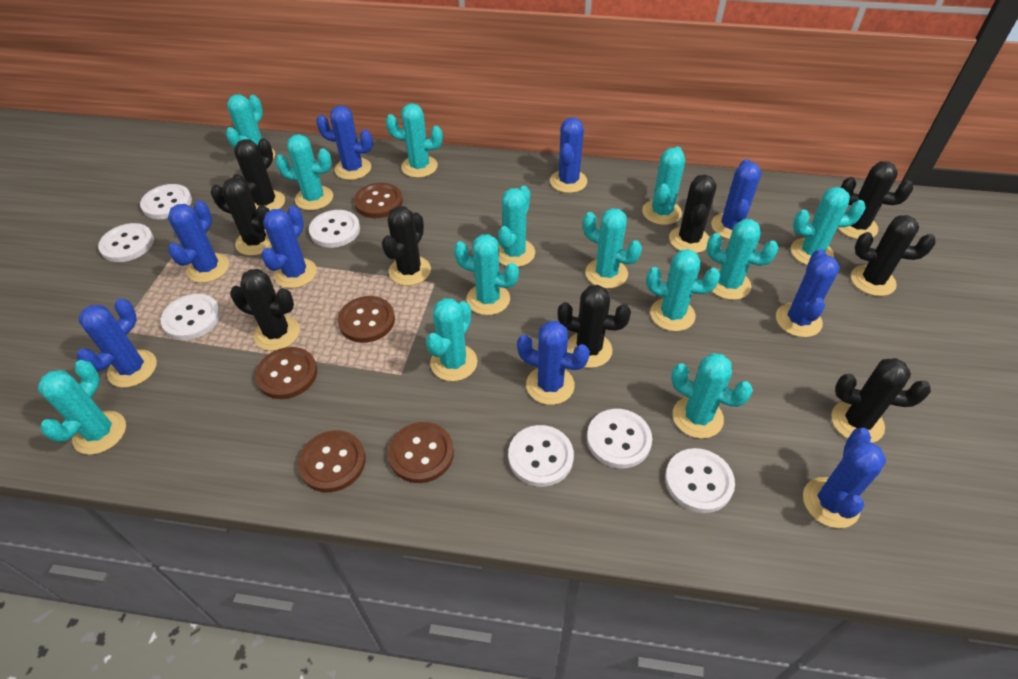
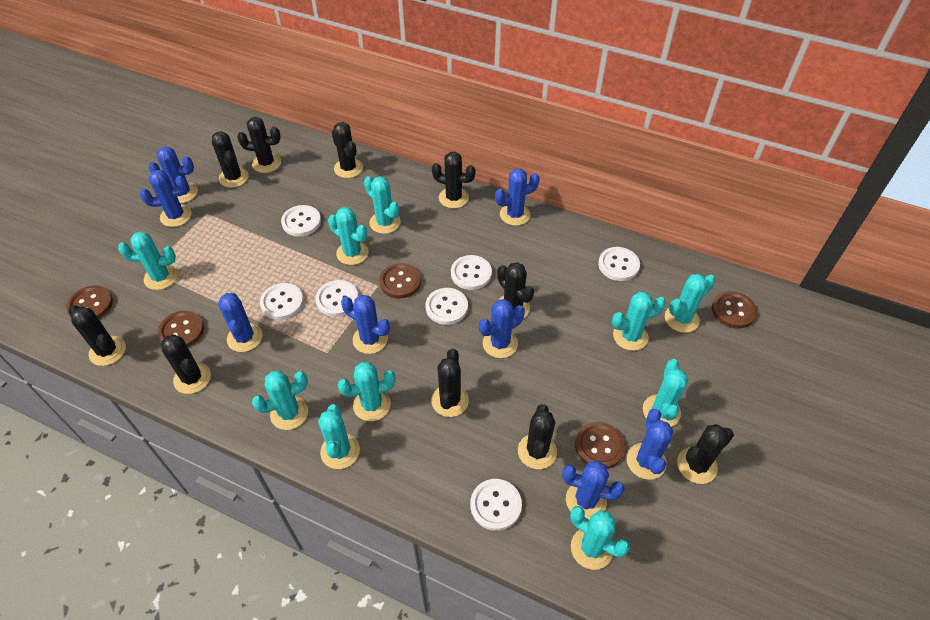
black cactus: [211,178,272,256] [230,269,300,351] [233,138,285,210] [382,206,431,286] [558,285,631,368] [669,175,716,253] [831,358,931,443] [838,161,913,239] [851,215,936,296] = 9 -> [68,305,126,366] [161,334,211,394] [212,131,249,188] [237,117,281,173] [332,122,363,178] [431,348,469,417] [432,152,475,209] [497,262,534,318] [518,404,557,469] [677,424,734,484] = 10
blue cactus: [77,298,157,388] [168,200,229,283] [261,206,317,288] [316,106,373,180] [517,321,590,405] [550,118,587,193] [711,159,761,239] [776,249,840,337] [803,428,886,528] = 9 -> [140,170,192,227] [148,147,198,203] [218,293,262,352] [341,295,390,354] [479,299,525,358] [495,168,540,226] [562,461,625,519] [627,409,673,480] = 8
turquoise cactus: [38,360,126,455] [226,94,275,159] [275,134,333,210] [386,103,443,178] [426,298,477,381] [454,234,519,315] [498,186,535,267] [583,208,642,289] [642,146,685,225] [646,249,720,331] [671,353,753,439] [706,219,779,300] [791,187,866,265] = 13 -> [118,231,178,290] [252,371,308,430] [318,404,360,469] [328,207,369,265] [337,362,396,421] [364,176,401,234] [570,506,630,570] [612,292,666,351] [643,359,689,427] [665,274,716,333] = 10

